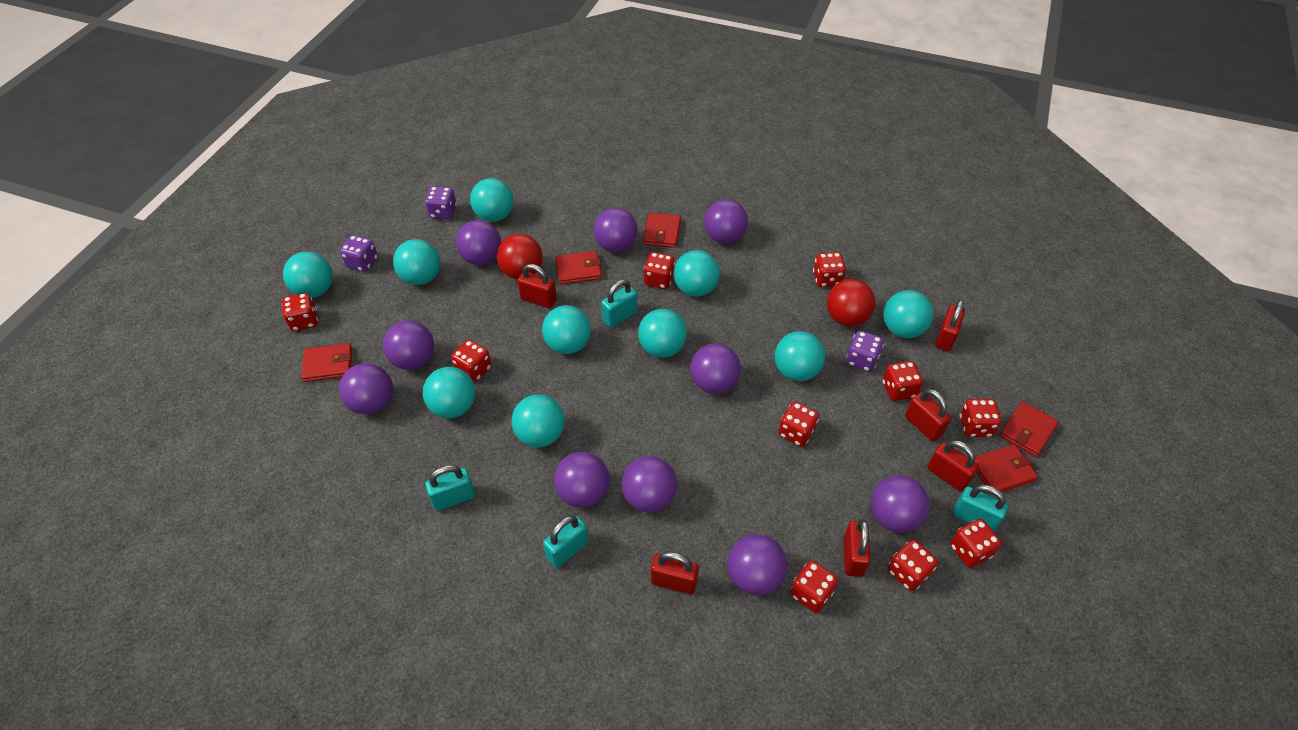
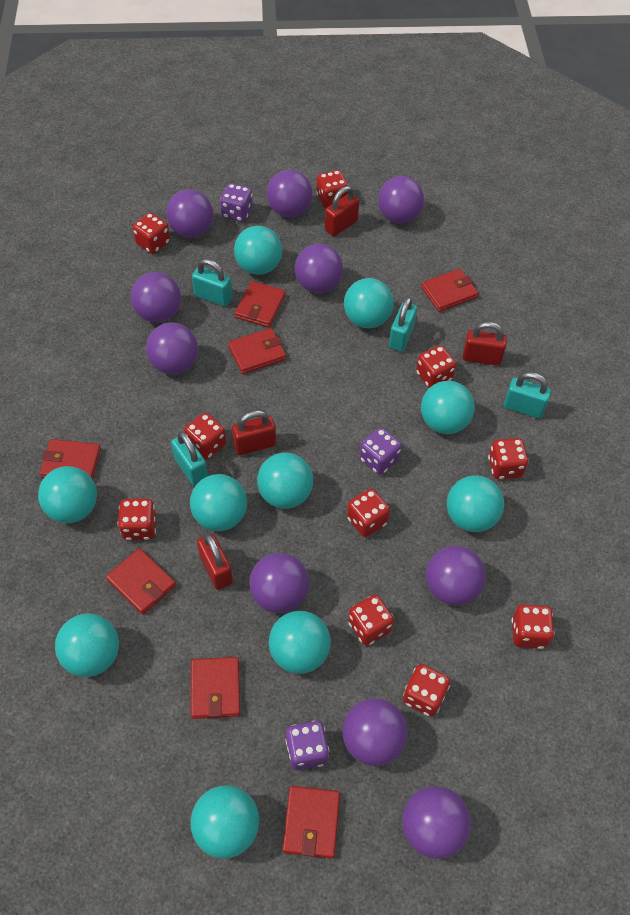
red ball: [497,234,543,279] [827,279,875,327] = 2 -> none = 0
red padlock: [518,264,557,308] [651,552,699,594] [843,519,871,577] [905,389,951,441] [927,440,979,491] [935,300,965,352] = 6 -> [197,534,233,590] [232,410,276,455] [325,186,359,236] [463,322,507,366] = 4
red wallet: [301,343,352,382] [555,251,602,284] [643,213,681,248] [975,444,1038,495] [999,401,1059,457] = 5 -> [40,439,101,479] [106,548,176,615] [191,657,240,719] [228,328,286,374] [235,281,286,327] [282,786,340,859] [421,269,479,312] = 7

